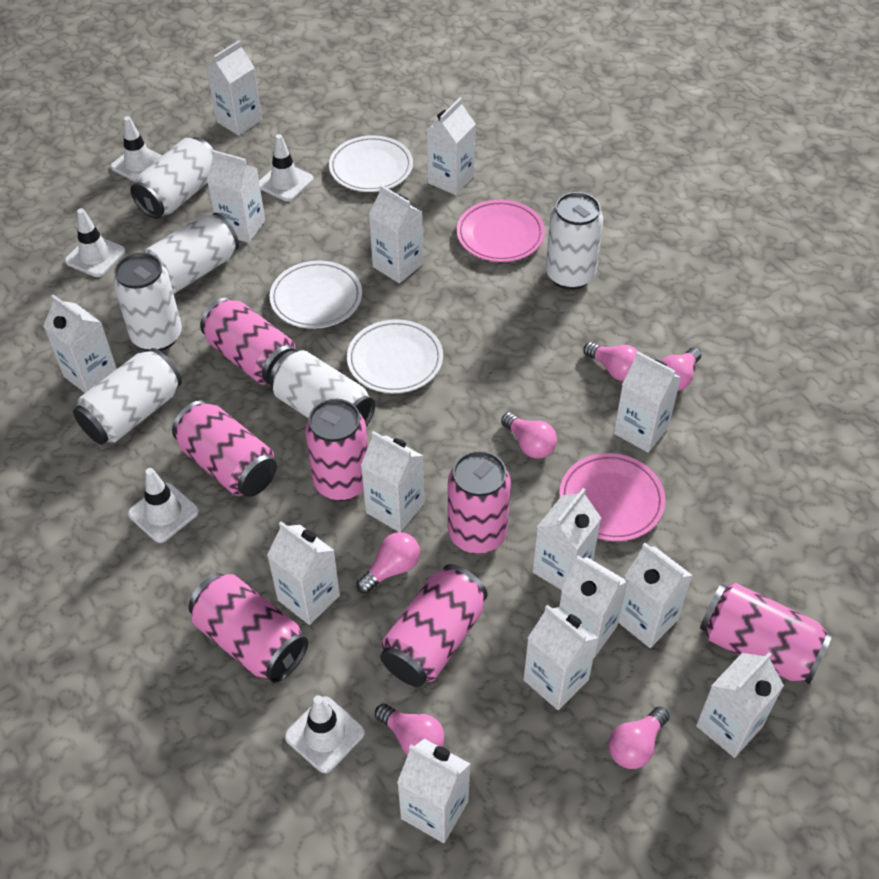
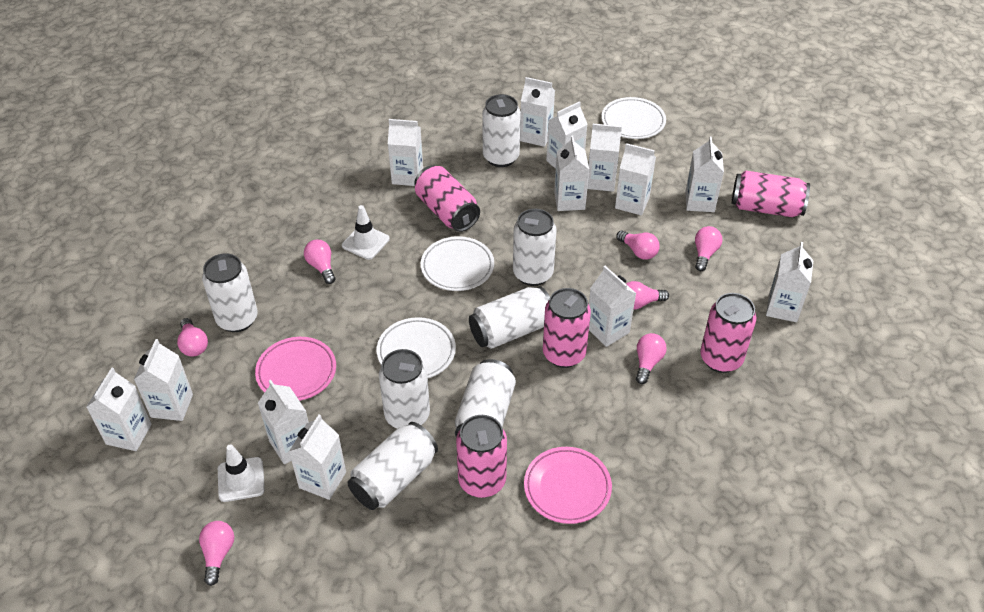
pink can: [172,400,277,497] [188,573,308,683] [200,297,297,385] [305,399,368,501] [380,564,487,687] [448,451,511,554] [700,583,833,684] = 7 -> [414,165,480,232] [456,415,507,498] [543,288,591,368] [700,293,756,373] [732,170,810,217] = 5
pink light bulb: [357,532,420,594] [375,704,444,755] [501,412,557,459] [584,342,639,381] [608,706,670,769] [661,347,701,391] = 6 -> [177,318,208,357] [199,521,234,586] [304,240,336,284] [616,231,659,260] [626,281,669,309] [636,333,667,384] [695,226,722,271] = 7
white can: [73,348,182,445] [113,253,182,351] [130,137,214,219] [144,213,239,294] [270,350,375,427] [546,192,603,290] = 6 -> [202,253,258,332] [348,422,438,510] [379,349,430,429] [455,359,516,438] [469,286,550,349] [482,94,521,167] [513,209,557,286] = 7
white carton: [43,294,117,393] [207,41,262,136] [207,150,265,243] [267,521,340,625] [361,431,424,532] [369,185,423,283] [397,739,470,843] [427,97,475,195] [523,605,598,710] [532,488,601,590] [559,556,628,658] [614,351,681,453] [618,543,693,648] [696,652,784,758] = 14 -> [86,368,152,451] [134,339,193,421] [258,380,309,464] [289,414,346,500] [388,119,423,186] [520,77,555,147] [546,101,588,169] [554,136,589,211] [587,124,622,192] [589,266,636,347] [615,143,656,215] [685,137,724,212] [766,242,814,322] = 13
white traffic cone: [65,208,125,277] [111,116,162,182] [128,468,199,543] [259,134,313,202] [285,695,365,773] = 5 -> [218,444,265,502] [342,205,390,260] = 2

